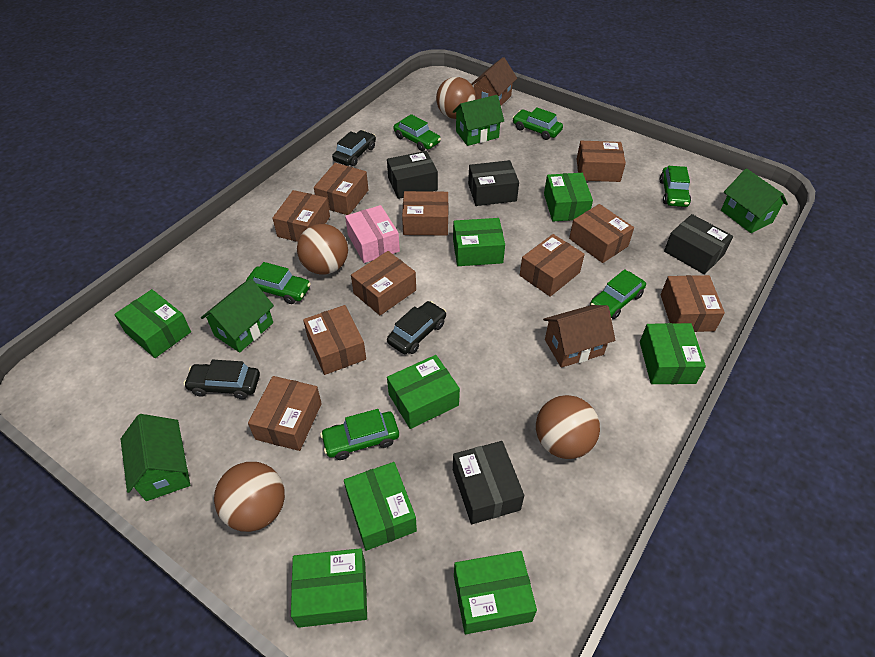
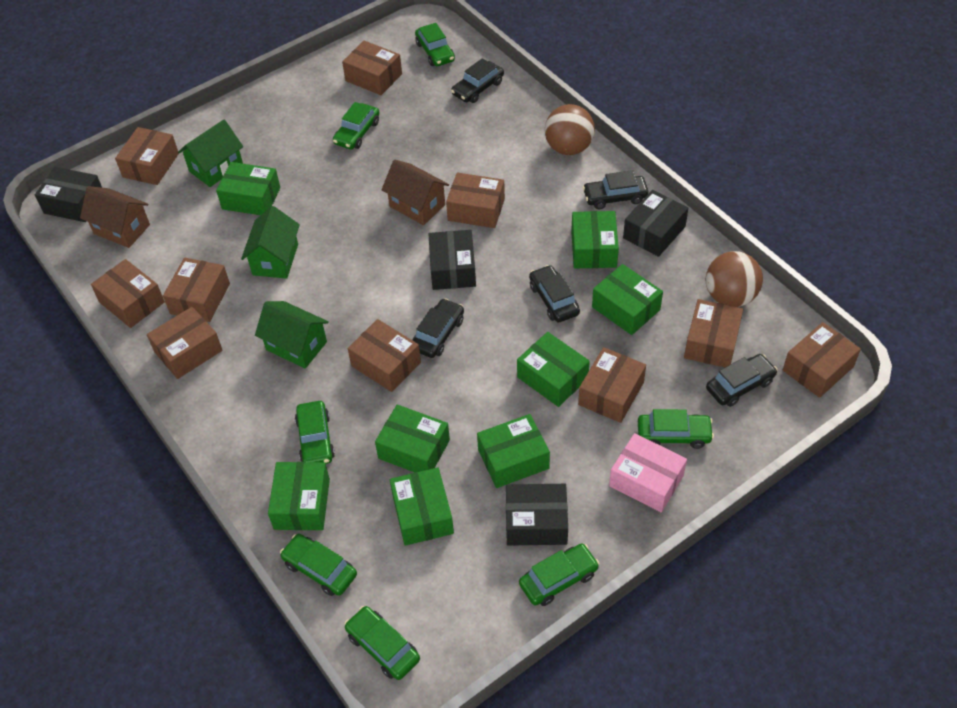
black car: [184,360,260,399] [332,130,376,166] [387,301,446,354] = 3 -> [413,298,464,358] [451,58,504,103] [529,265,580,323] [583,170,648,209] [706,354,778,407] = 5
brown ball: [214,462,285,532] [297,224,348,275] [436,77,476,119] [536,395,600,459] = 4 -> [545,104,595,155] [706,251,763,307] = 2
green car: [246,262,311,304] [320,409,399,460] [393,114,441,151] [513,108,563,140] [590,269,646,319] [660,166,691,207] = 6 -> [280,534,357,596] [295,401,335,464] [333,102,379,150] [344,606,420,680] [415,23,455,66] [519,543,599,606] [638,409,714,449] = 7
green house: [121,414,190,501] [201,278,274,353] [453,95,504,146] [721,168,788,233] = 4 -> [178,120,243,187] [241,206,300,279] [255,301,329,369] = 3

